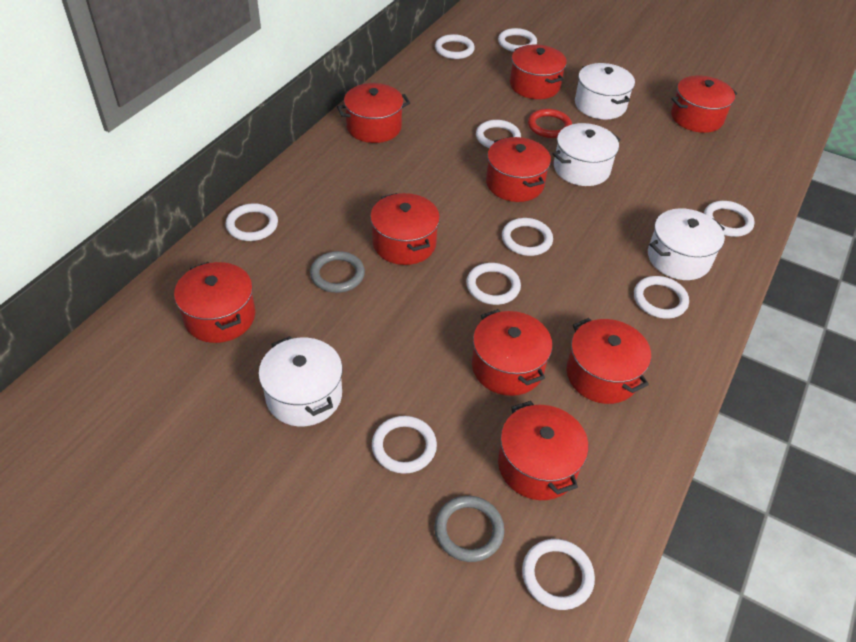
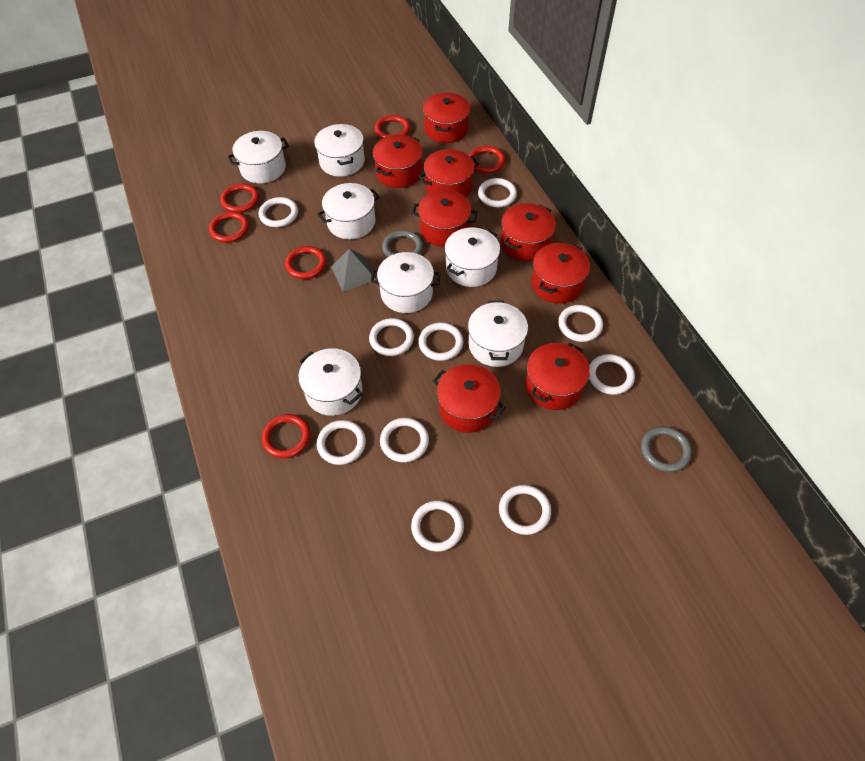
grey pyramid: none = 0 -> [331,249,376,292] = 1
red pot: [174,262,255,343] [337,83,410,143] [370,193,440,265] [472,309,553,396] [486,137,551,202] [498,401,588,500] [510,44,567,99] [566,318,651,404] [671,75,737,133] = 9 -> [373,135,423,188] [412,190,478,247] [419,149,479,197] [423,93,470,143] [433,364,506,433] [501,203,556,261] [525,342,590,410] [532,243,590,304] = 8
red ring: [528,109,572,138] = 1 -> [209,212,249,243] [220,183,259,213] [262,414,311,458] [285,246,326,279] [374,115,410,139] [469,146,505,174] = 6
white pot: [258,336,343,426] [553,123,621,186] [575,63,635,119] [648,208,725,280] = 4 -> [228,131,289,183] [298,348,363,416] [314,124,365,177] [317,183,380,239] [371,252,441,313] [444,227,500,287] [468,300,528,367] = 7

